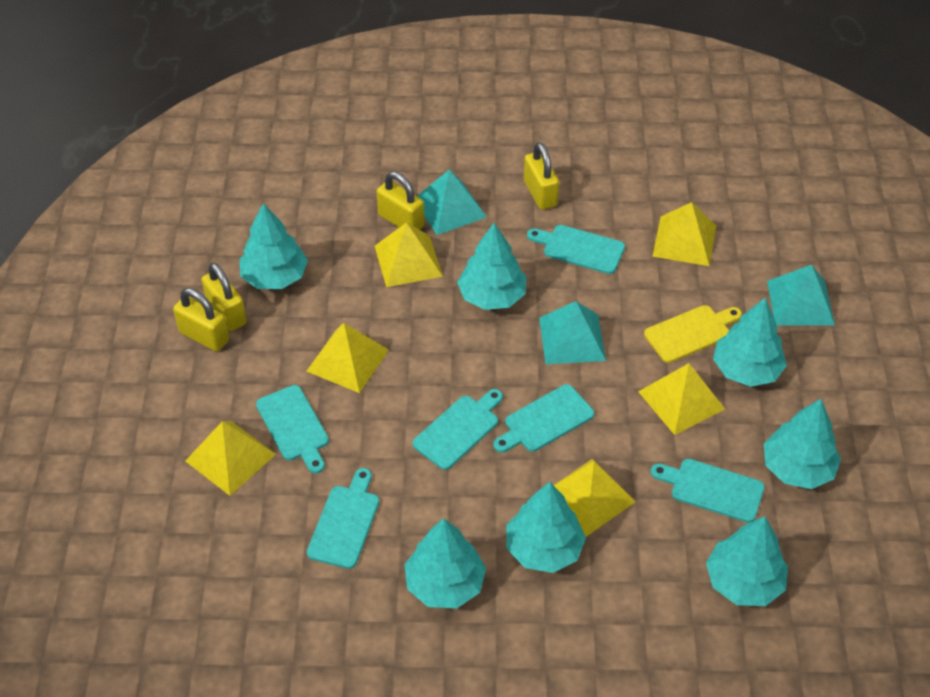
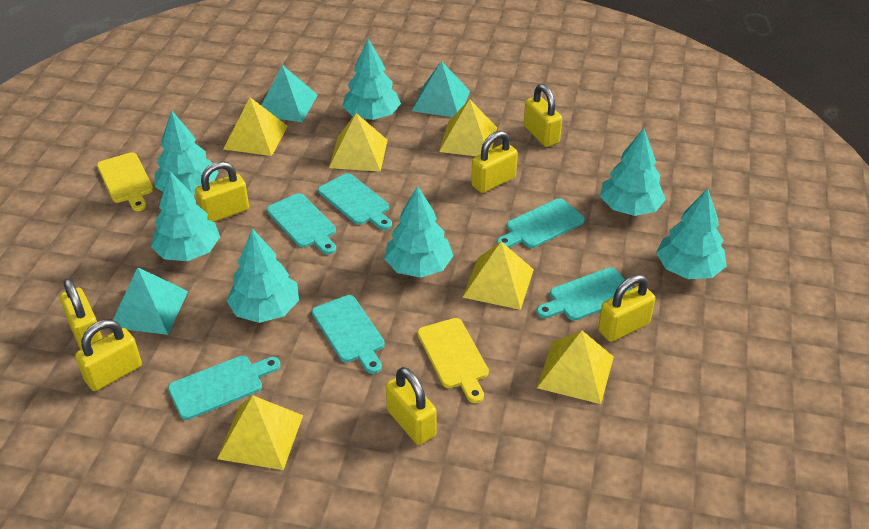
yellow cutting board: [644,305,742,363] = 1 -> [97,152,154,211] [417,318,489,403] = 2
yellow padlock: [173,288,229,351] [202,263,247,331] [377,171,425,230] [524,142,559,210] = 4 -> [60,279,102,350] [75,320,142,391] [195,161,249,222] [386,367,437,445] [471,131,518,193] [524,84,562,147] [598,274,655,342] = 7

